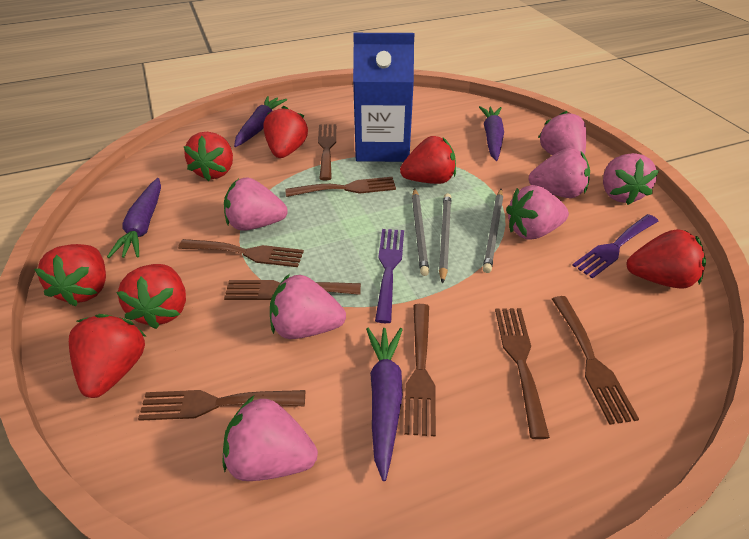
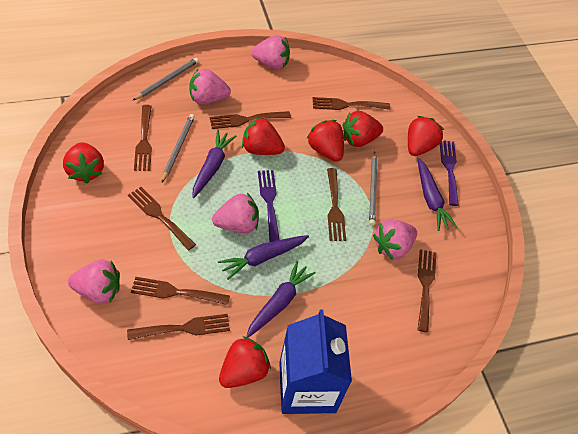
pink strawberry: [223,396,318,481] [224,177,288,231] [270,274,346,339] [506,185,569,240] [528,148,590,198] [538,111,586,155] [603,153,659,205] = 7 -> [68,260,120,304] [189,69,231,104] [212,193,259,233] [251,35,290,70] [373,219,417,260] = 5
red strawberry: [34,244,106,307] [69,314,147,398] [116,264,186,329] [183,132,233,181] [263,106,308,158] [400,136,456,184] [627,229,706,289] = 7 -> [63,142,104,183] [219,336,271,388] [242,117,285,155] [307,120,344,162] [342,111,383,147] [408,116,444,156] = 6

